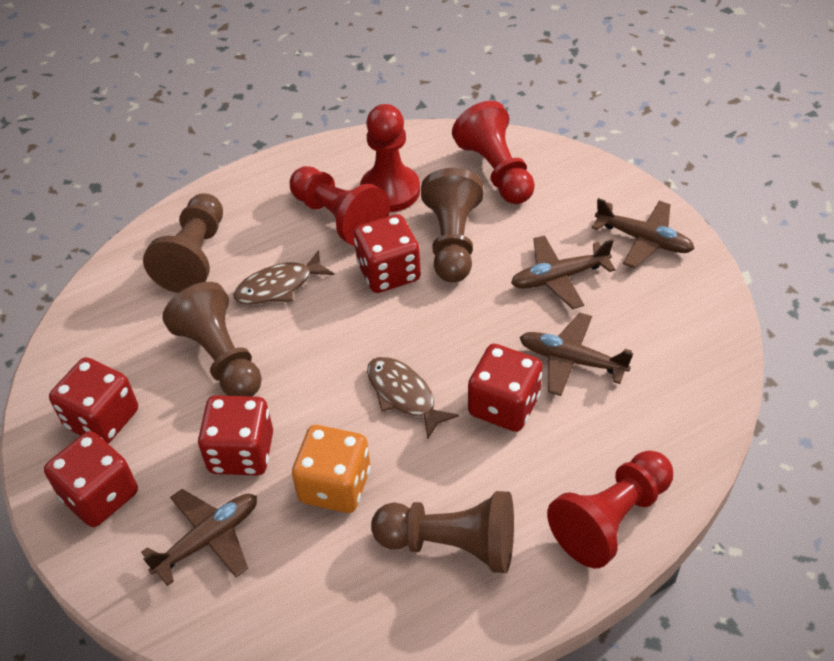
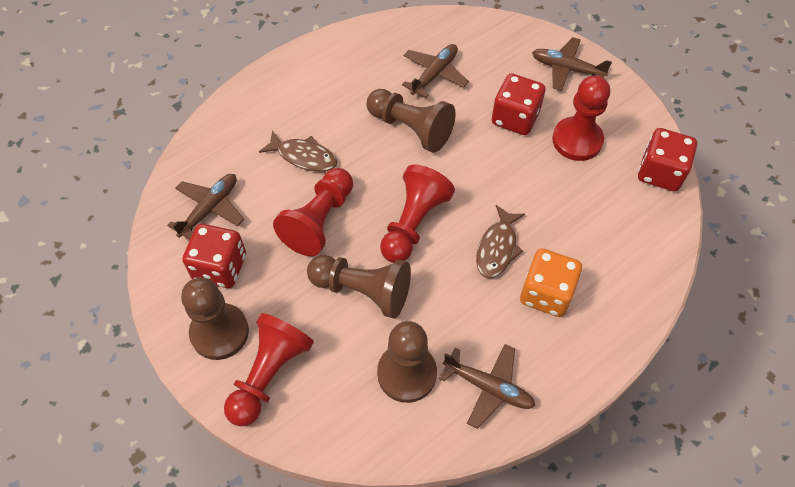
red dice: [44,431,138,527] [49,357,138,444] [198,395,273,475] [354,214,421,293] [468,344,543,432] = 5 -> [182,224,246,288] [492,73,545,135] [638,128,697,191] = 3

